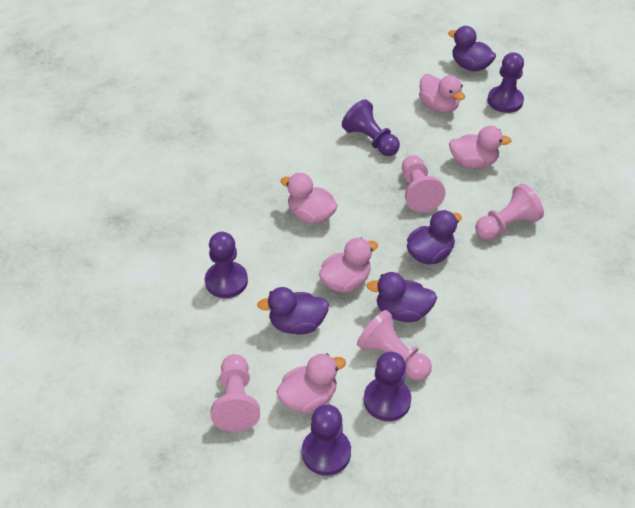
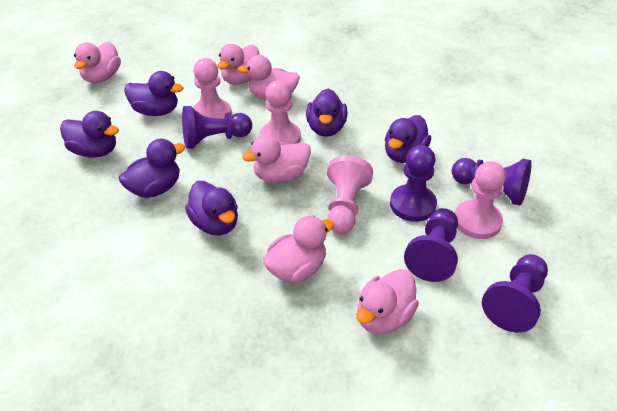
pink duck: [276,353,346,414] [280,173,338,224] [319,238,378,293] [419,74,465,113] [449,126,512,169] = 5 -> [74,42,121,83] [218,44,260,85] [238,55,300,100] [242,135,311,183] [263,216,334,282] [356,269,419,334] = 6
purple duck: [257,287,329,335] [367,272,437,322] [407,210,462,265] [448,26,496,71] = 4 -> [60,111,119,158] [119,139,185,198] [124,71,183,116] [185,181,238,235] [306,89,348,137] [385,115,431,163] = 6

